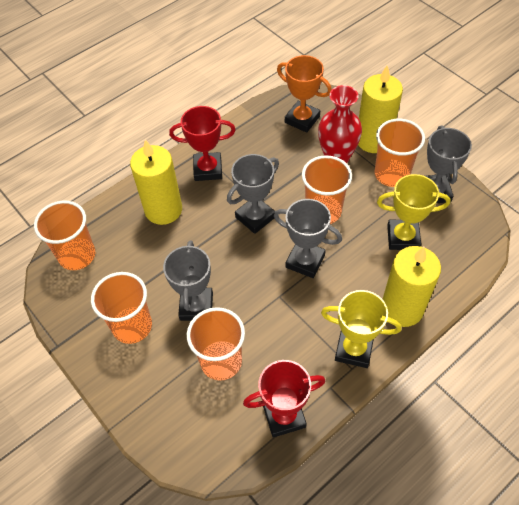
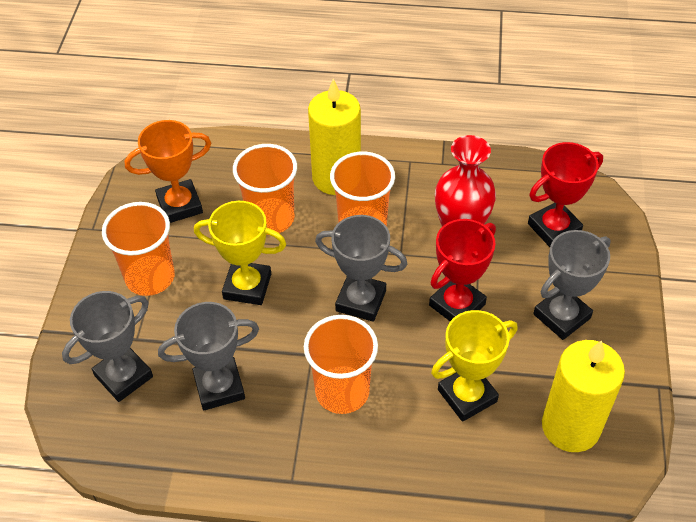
orange cup: [34,201,95,270] [91,272,152,344] [187,307,245,381] [302,155,352,224] [374,119,425,187] = 5 -> [102,202,175,296] [233,144,297,235] [304,315,378,414] [330,152,395,227] = 4
yellow candle: [130,140,182,225] [358,65,403,153] [383,246,441,327] = 3 -> [308,79,361,195] [542,340,625,452] = 2

